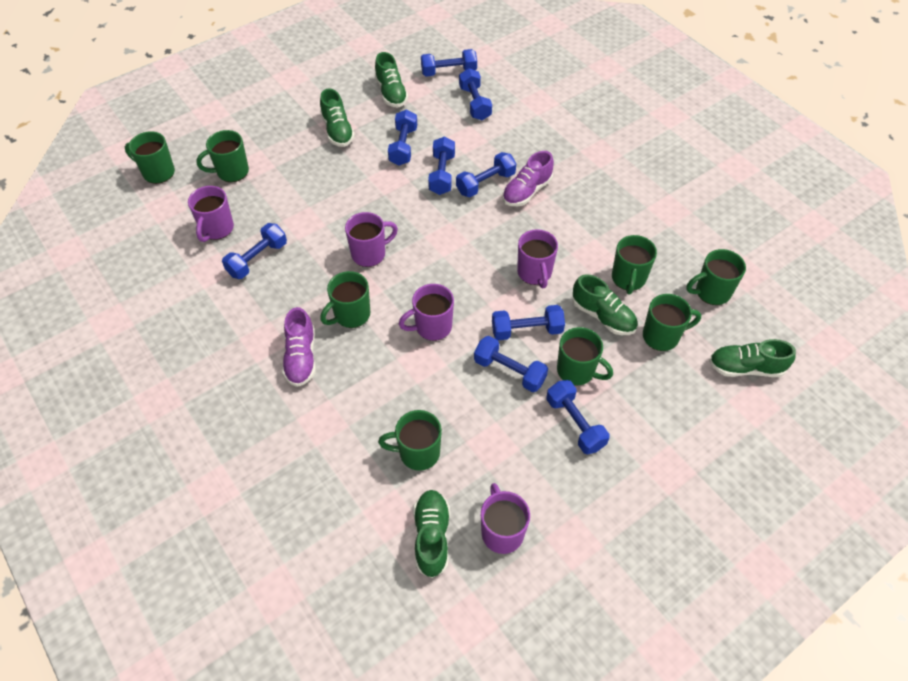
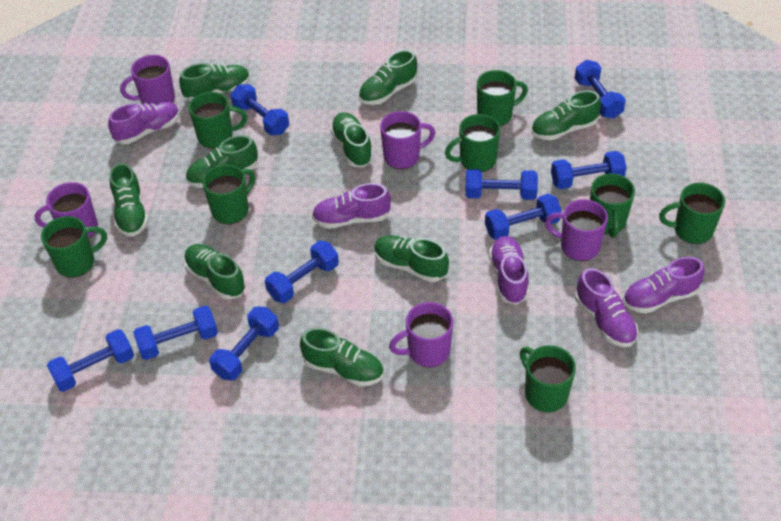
green shoe: [320,88,355,147] [375,52,408,108] [413,490,450,578] [572,274,638,335] [709,339,796,377] = 5 -> [110,163,148,237] [179,63,250,101] [184,244,246,300] [186,135,258,188] [300,328,384,387] [330,112,373,167] [358,50,417,105] [374,235,449,282] [531,91,601,141] = 9
purple shoe: [282,307,316,387] [502,151,554,206] = 2 -> [108,101,180,144] [312,183,391,229] [489,236,529,305] [575,268,638,347] [623,257,704,313] = 5

